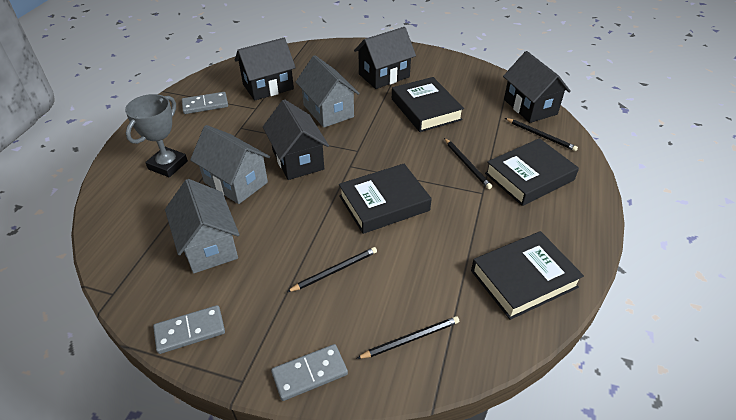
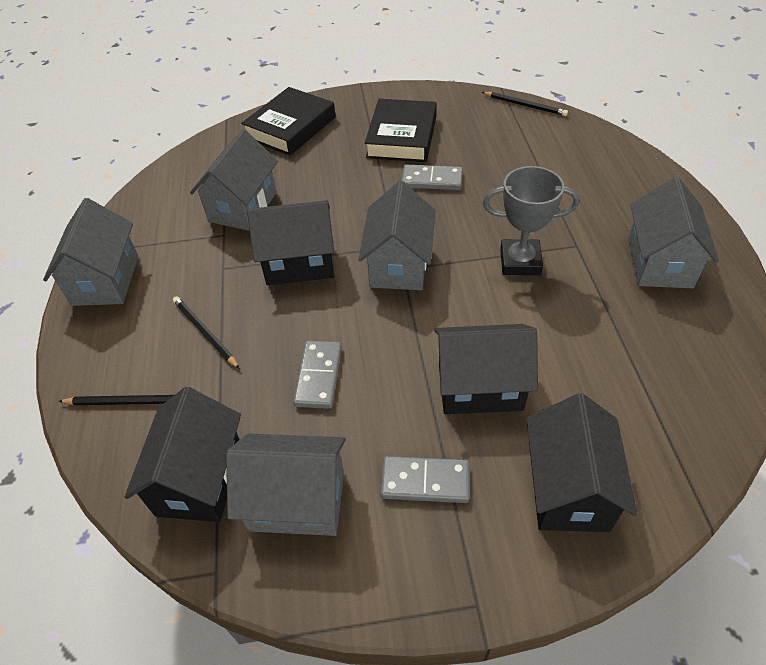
black book: [339,164,432,234] [392,77,464,132] [471,231,584,320] [485,138,579,206] = 4 -> [241,87,336,155] [365,99,437,162] = 2
black pencil: [287,247,377,292] [356,316,459,359] [444,138,492,189] [505,118,578,151] = 4 -> [59,395,174,405] [173,296,240,369] [482,92,568,116] = 3
grey house: [165,179,240,274] [190,125,270,204] [296,55,359,128] = 3 -> [43,198,139,306] [190,129,278,231] [226,434,346,536] [358,181,436,290] [628,177,719,288] = 5

